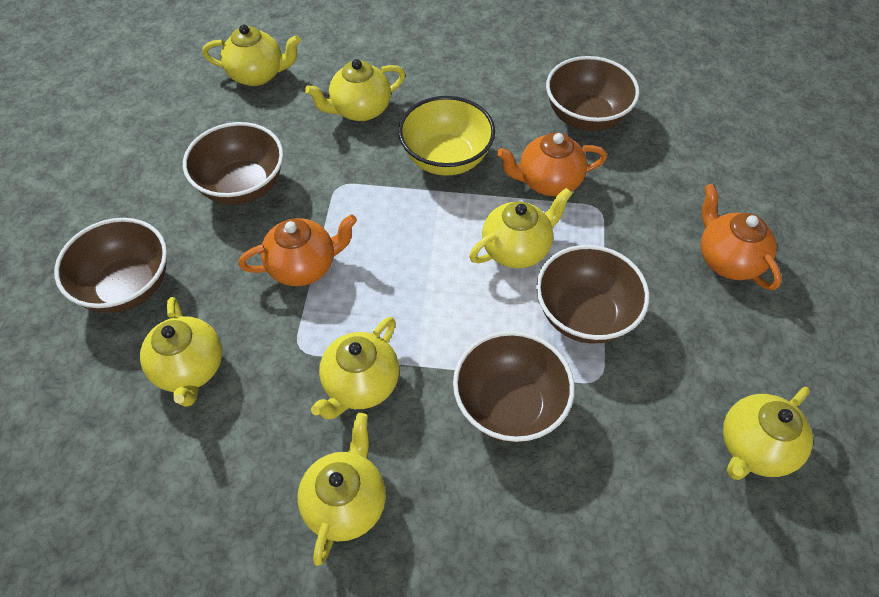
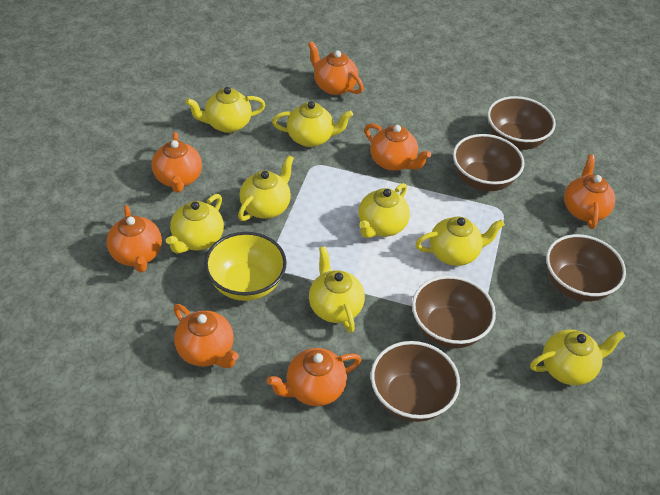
orange teapot: [238,214,357,286] [497,133,607,196] [701,184,782,290] = 3 -> [107,205,162,273] [152,132,202,193] [174,304,239,368] [267,348,361,406] [308,41,364,95] [364,123,431,171] [564,154,615,229] = 7
yellow teapot: [140,297,222,407] [202,24,301,86] [297,413,386,566] [305,59,405,121] [311,317,399,419] [469,188,573,268] [723,387,813,480] = 7 -> [166,194,224,254] [186,87,265,133] [238,155,294,221] [272,101,353,147] [309,246,365,333] [359,183,410,238] [415,217,505,266] [530,330,625,385] = 8

